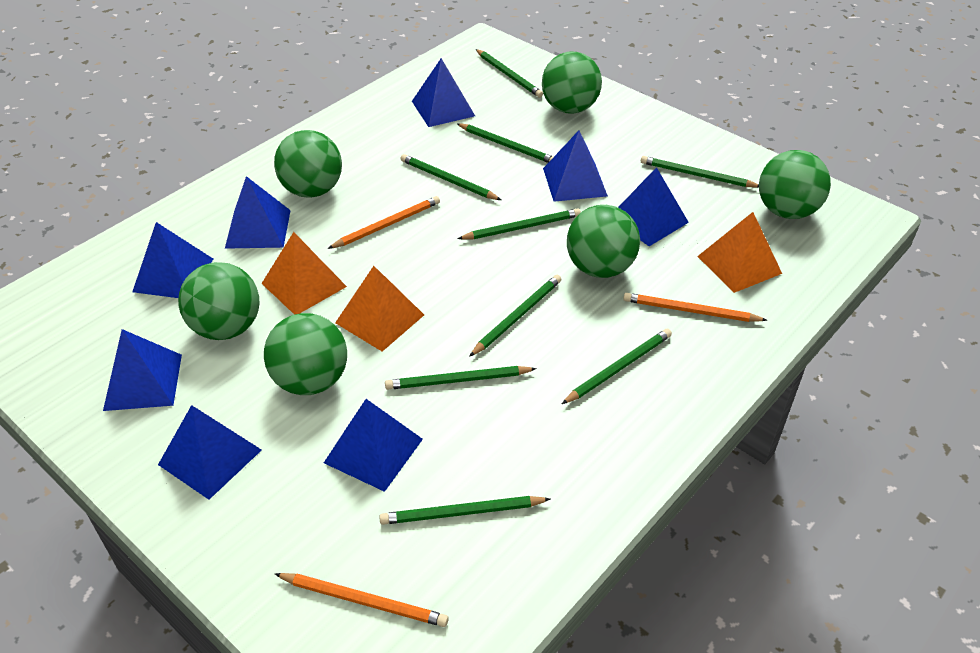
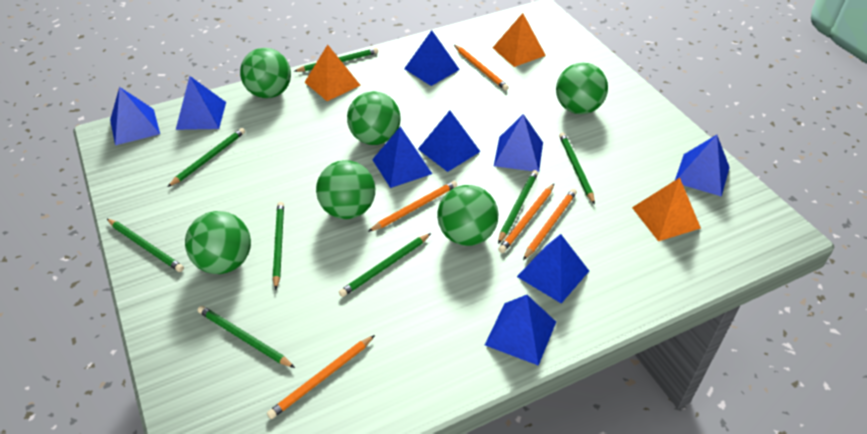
blue pyramid: [103,329,182,411] [132,222,213,298] [158,405,262,500] [225,176,291,249] [324,399,423,492] [412,58,475,127] [543,130,608,202] [618,167,689,246] = 8 -> [110,87,160,145] [176,76,226,130] [372,126,432,188] [404,30,460,86] [418,111,481,172] [485,295,556,366] [494,114,543,172] [517,234,589,303] [675,135,730,197] = 9
green pencil: [379,496,550,525] [385,366,537,390] [401,154,501,200] [456,123,553,163] [457,208,581,239] [469,275,562,357] [476,49,543,98] [562,329,672,404] [641,156,759,187] = 9 -> [107,219,184,272] [168,128,245,187] [198,306,295,368] [273,202,284,290] [294,48,378,72] [339,233,431,297] [498,170,538,244] [559,133,595,204] = 8
orange pencil: [275,573,449,627] [328,196,440,249] [623,293,768,322] = 3 -> [267,335,375,419] [368,181,457,232] [454,45,509,91] [498,184,554,253] [523,189,577,260] = 5

